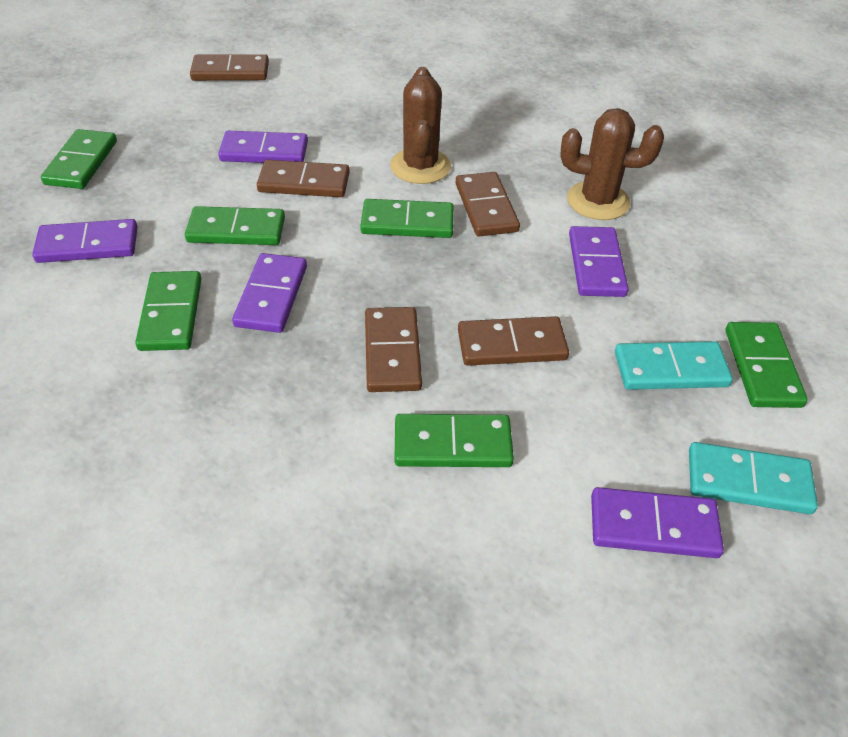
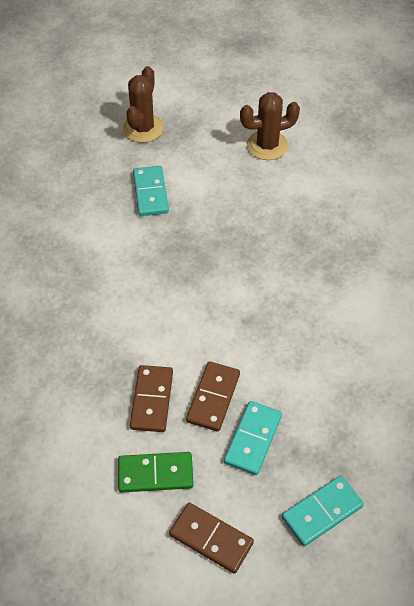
brown domino: [190,54,269,81] [257,160,350,197] [365,307,422,392] [456,172,520,236] [458,316,569,366] = 5 -> [130,365,173,432] [169,502,254,574] [186,361,240,431] = 3
green domino: [41,129,117,189] [135,271,201,351] [185,206,285,245] [360,199,454,238] [395,414,514,467] [726,322,808,408] = 6 -> [118,452,194,493] = 1
purple domino: [32,219,138,263] [218,131,308,163] [232,253,307,333] [569,226,629,297] [591,487,724,558] = 5 -> none = 0
turquoise domino: [615,341,733,390] [689,442,818,514] = 2 -> [133,166,169,216] [224,401,282,475] [282,476,364,546] = 3

